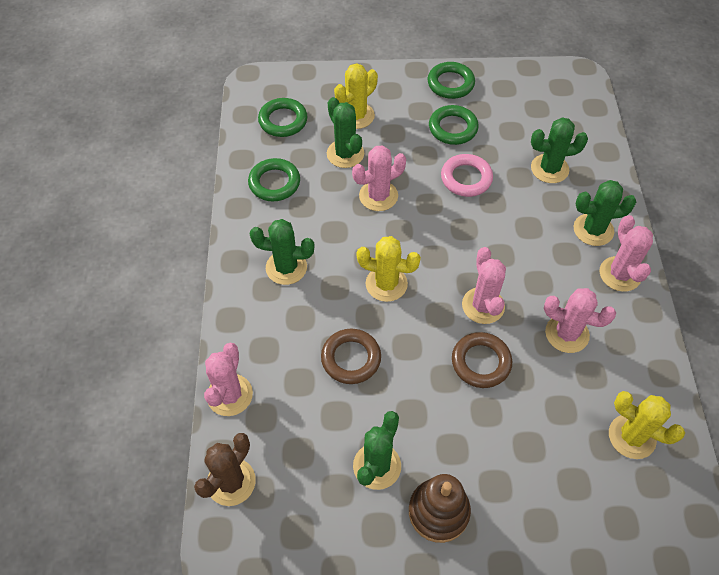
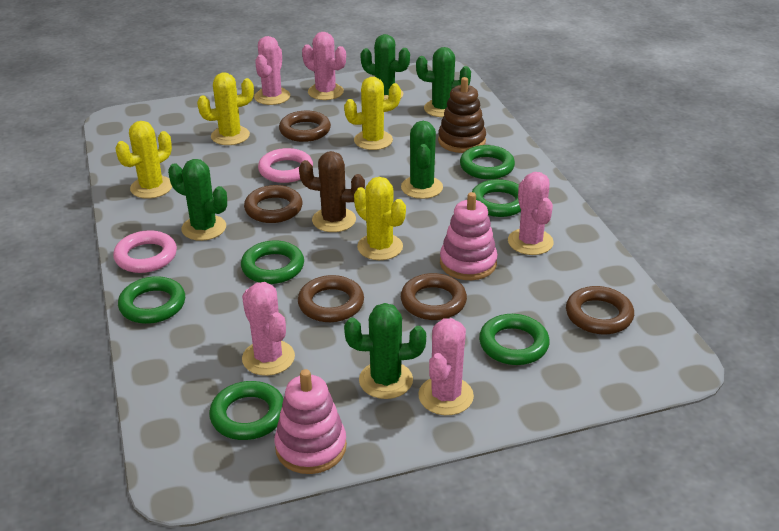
brown ring: [321,329,381,384] [452,332,512,388] = 2 -> [244,185,303,223] [279,111,331,142] [298,275,364,322] [401,273,467,320] [566,286,634,334] = 5
green ring: [248,158,300,201] [258,98,308,137] [427,62,475,99] [429,105,479,145] = 4 -> [118,276,185,324] [209,381,283,440] [241,240,304,284] [460,145,515,179] [472,179,521,217] [479,314,550,365] = 6
pink ring: [441,154,493,197] = 1 -> [113,230,177,273] [258,148,313,183] = 2
pink stacking toy: none = 0 -> [274,369,347,474] [440,192,498,280] = 2
yellow cactus: [334,63,378,129] [357,236,421,302] [609,391,685,459] = 3 -> [116,121,172,199] [197,73,254,145] [344,77,401,150] [354,177,406,260] = 4

